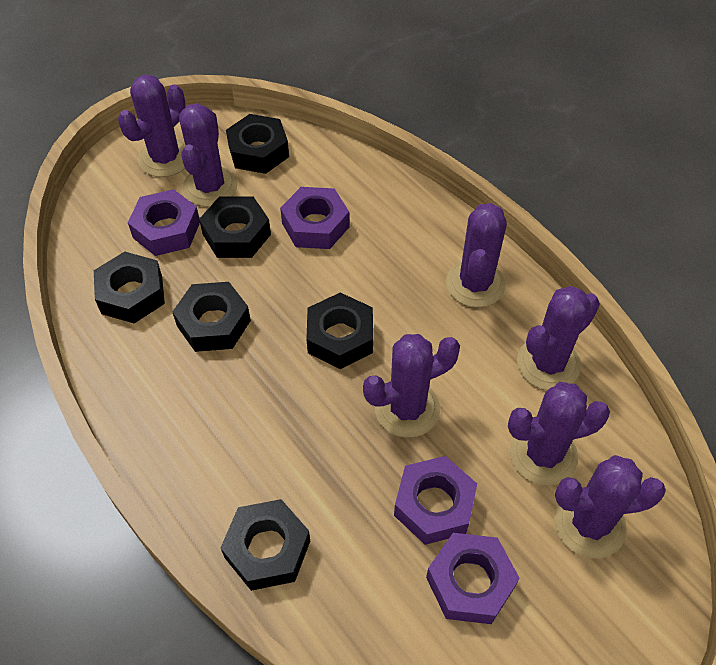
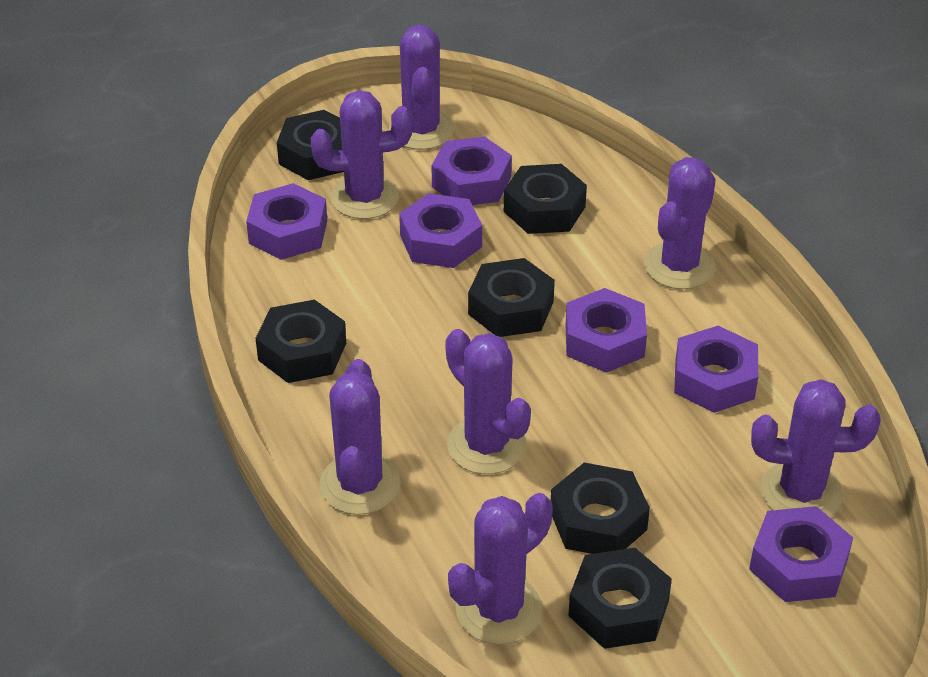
purple nut: [128,189,200,256] [280,187,349,249] [394,456,477,545] [426,533,520,624] = 4 -> [246,183,327,260] [399,193,482,268] [431,136,512,205] [566,288,647,373] [674,326,758,413] [749,506,853,602] = 6

